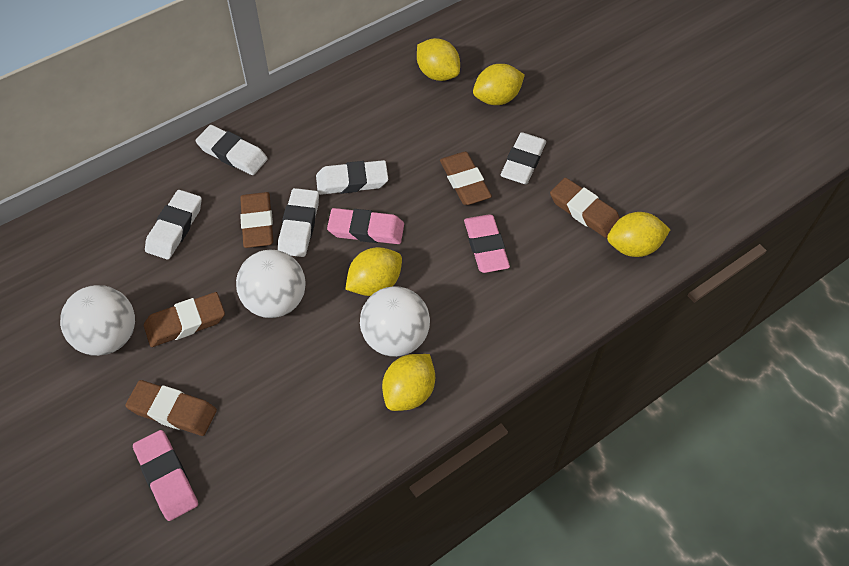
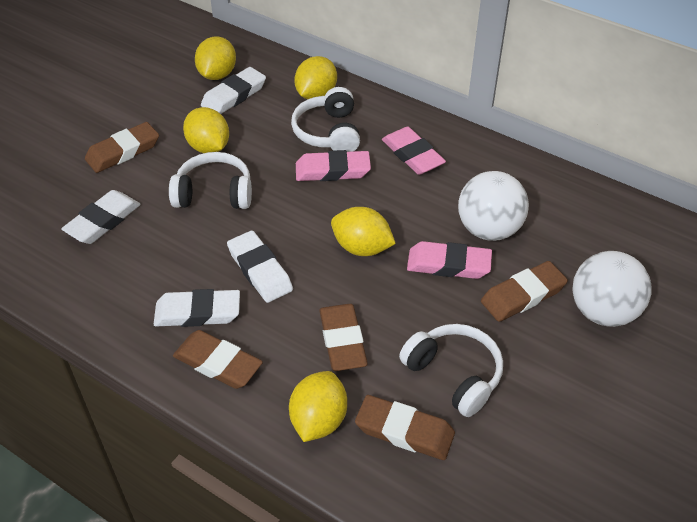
white ball: [60,285,135,356] [236,250,306,318] [360,286,430,357] = 3 -> [458,171,529,241] [572,251,652,327] = 2
white eraser: [145,190,202,260] [195,125,268,175] [278,188,319,257] [316,160,388,195] [501,132,546,184] = 5 -> [61,190,141,244] [154,289,240,327] [201,67,266,114] [227,231,293,303] = 4
white headphones: none = 0 -> [169,152,252,209] [291,87,360,152] [399,324,503,417] = 3

